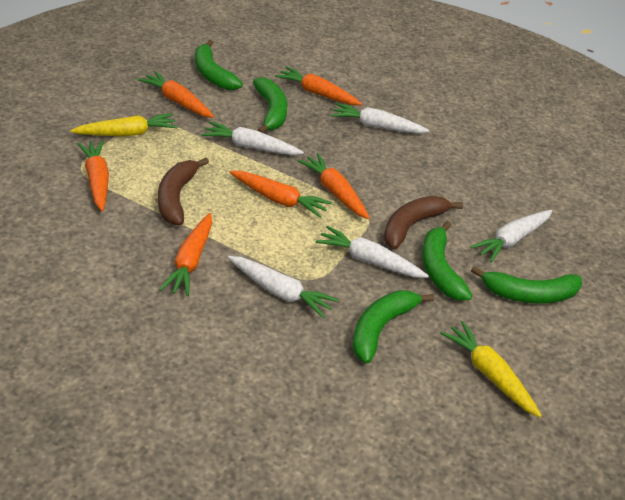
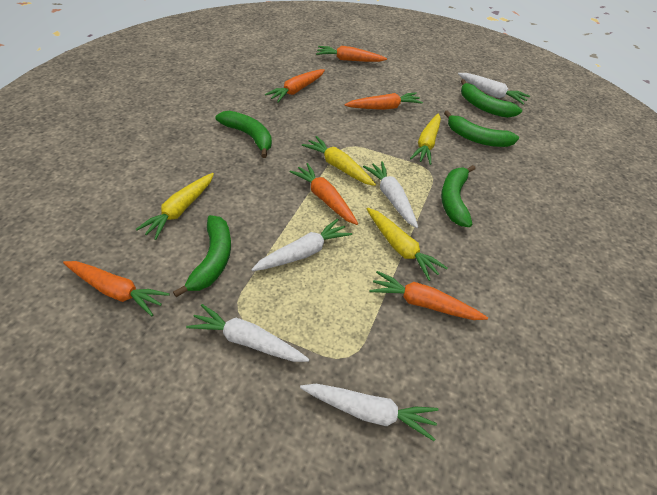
brown banana: [158,158,209,225] [384,196,463,249] = 2 -> none = 0
yellow carrot: [70,113,178,136] [440,321,542,418] = 2 -> [136,173,214,240] [302,136,376,186] [366,207,448,281] [410,113,441,165] = 4

